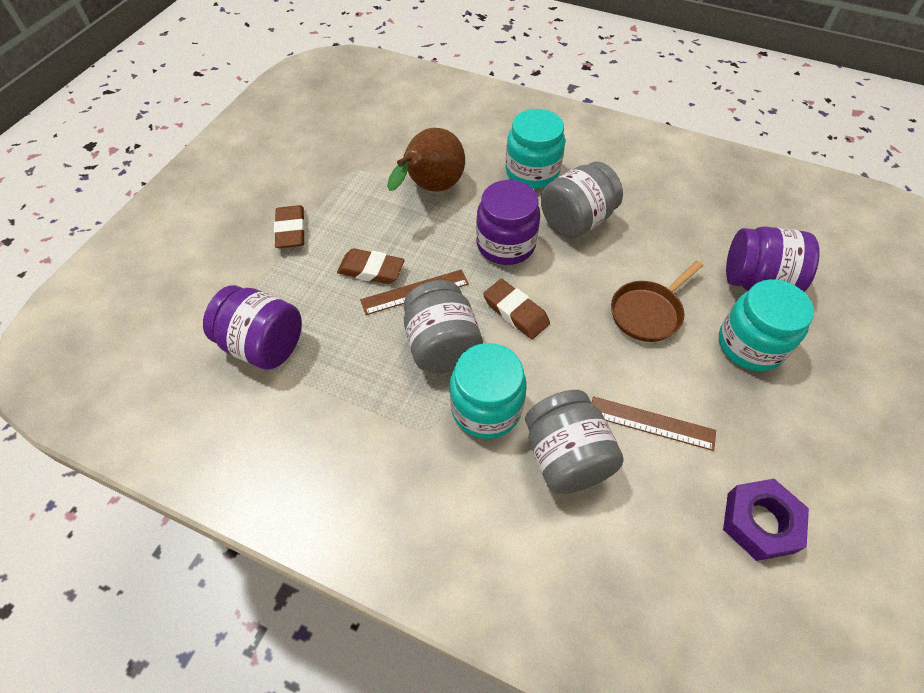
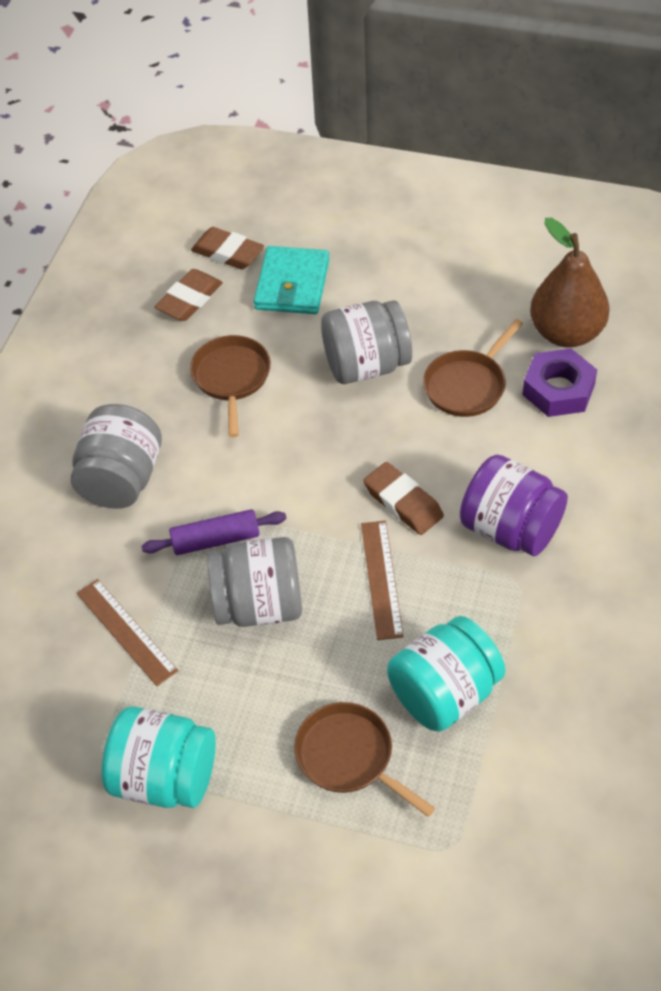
brown pan: [611,261,703,342] = 1 -> [190,335,271,437] [294,702,435,817] [423,319,523,417] = 3
purple jar: [203,285,302,370] [476,180,540,265] [726,226,820,292] = 3 -> [460,455,568,556] = 1
purple rolling pin: none = 0 -> [141,509,287,555] = 1
turquoise jar: [450,343,527,439] [505,109,565,189] [719,279,814,371] = 3 -> [101,706,216,808] [387,616,505,732] = 2
turquoise wallet: none = 0 -> [254,246,329,314] = 1

